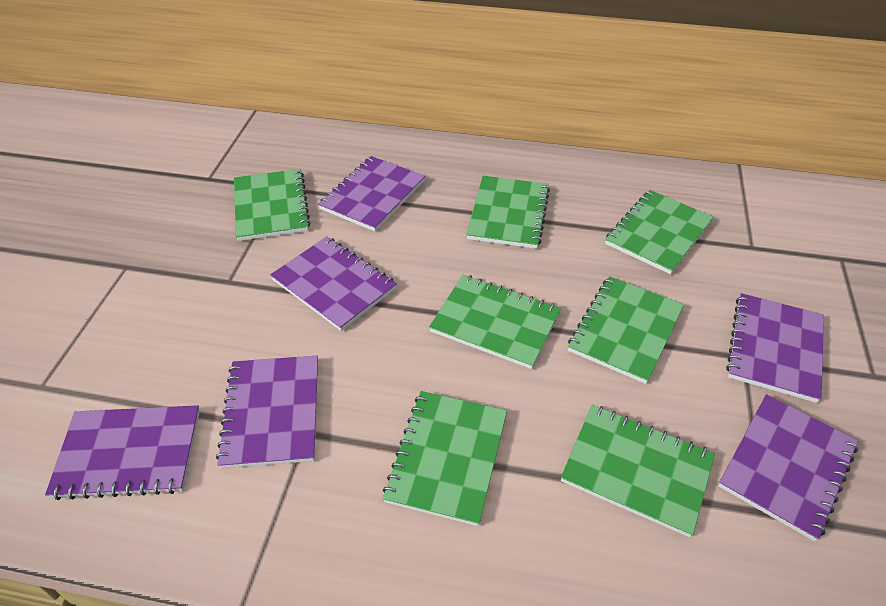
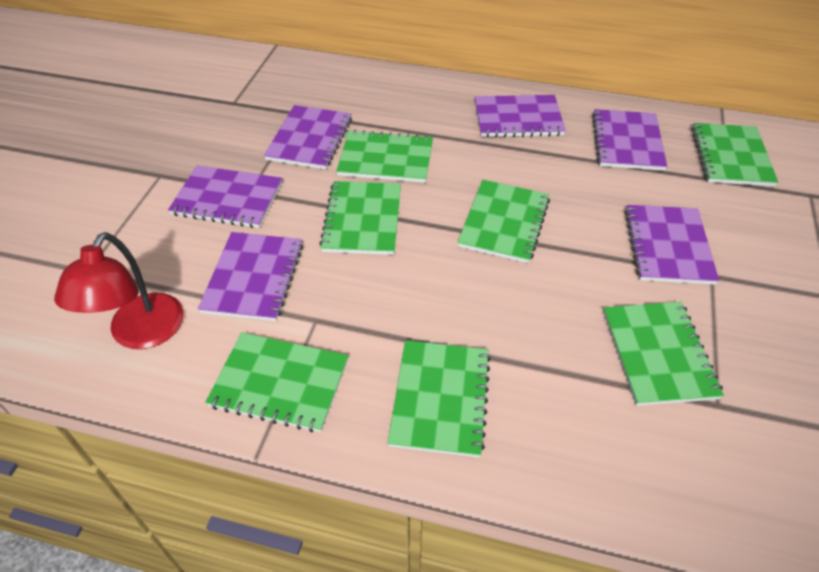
red lamp: none = 0 -> [54,232,184,349] = 1

